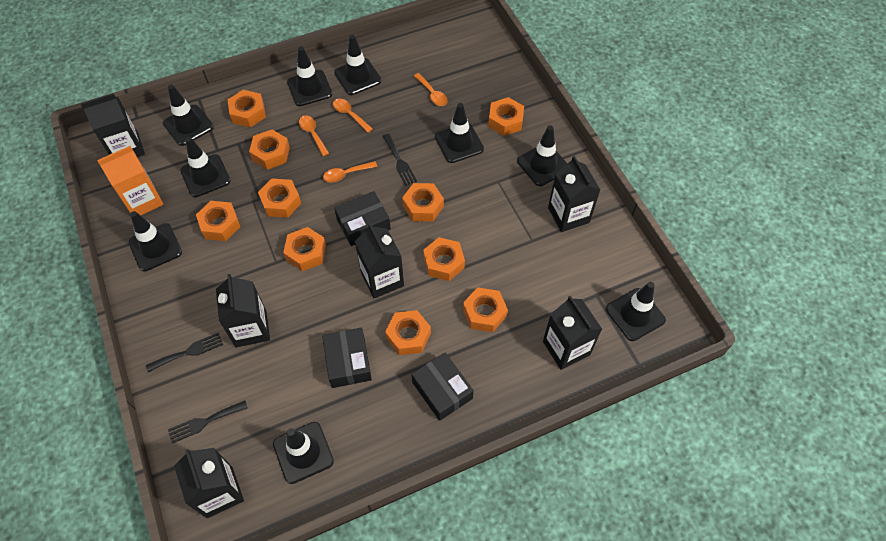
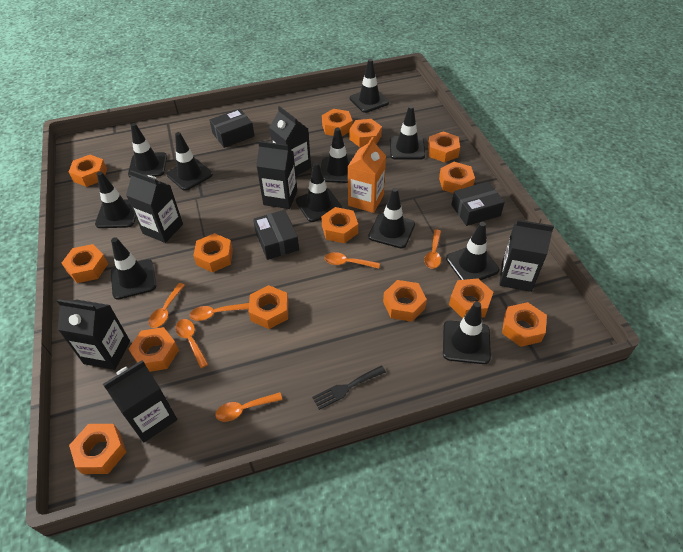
black fork: [146,332,223,372] [168,400,248,443] [383,134,417,186] = 3 -> [312,365,386,410] = 1
black traffic cone: [129,211,182,271] [163,85,214,146] [180,137,231,197] [273,422,334,484] [287,46,333,106] [334,35,382,95] [435,103,484,163] [517,125,568,186] [606,282,666,341] = 9 -> [95,171,136,228] [111,237,156,300] [128,123,167,178] [167,132,213,191] [296,162,342,222] [321,128,353,183] [350,59,389,113] [368,188,415,249] [390,105,425,160] [443,302,491,364] [446,222,500,280] = 11
orange nut: [196,201,240,241] [228,90,266,128] [249,130,290,170] [258,178,301,218] [283,227,326,271] [385,310,431,355] [402,183,444,222] [423,237,465,281] [463,287,508,332] [488,97,524,136] = 10 -> [62,244,108,283] [69,155,107,187] [69,424,126,474] [129,327,179,372] [193,233,233,273] [249,285,288,329] [321,207,358,243] [322,109,353,136] [349,119,382,147] [383,280,427,322] [428,131,460,163] [439,162,475,193] [449,278,493,318] [502,302,547,347] = 14
orange spoon: [299,115,329,156] [323,161,377,182] [333,99,373,133] [414,73,448,106] = 4 -> [149,283,185,328] [176,319,208,368] [190,303,249,321] [215,392,282,422] [325,252,380,269] [424,230,441,269] = 6

